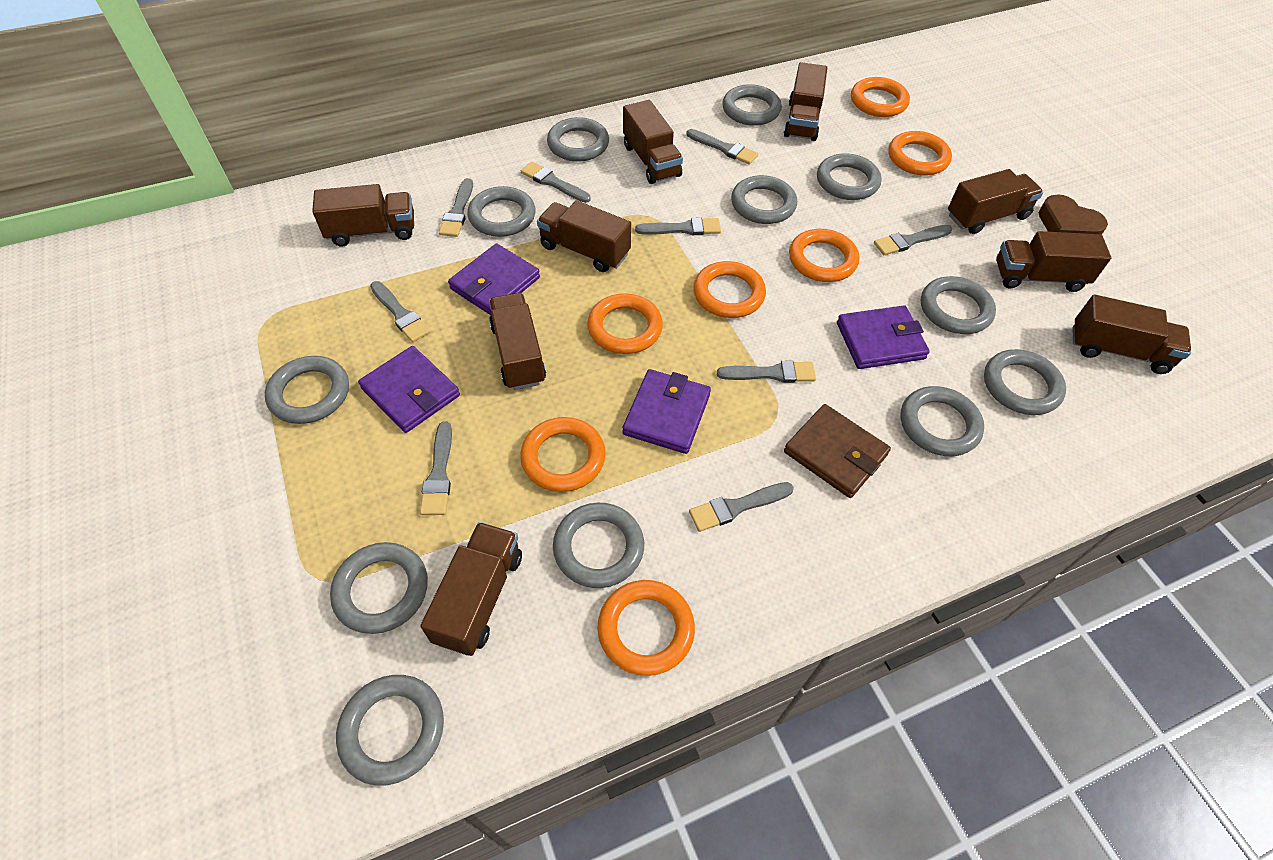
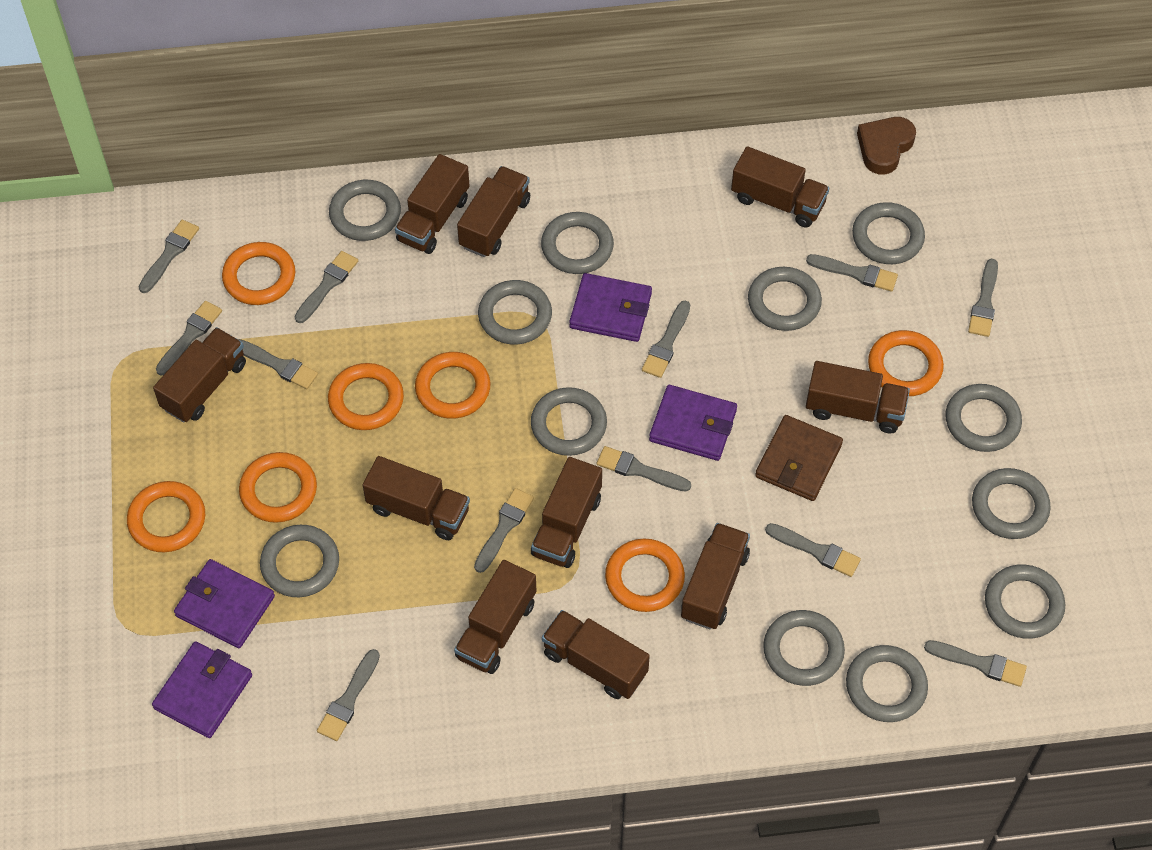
brown truck: [312,184,414,247] [420,522,522,656] [489,293,546,390] [537,200,631,272] [623,100,683,184] [784,62,827,141] [948,169,1043,234] [996,231,1111,292] [1073,295,1191,374] = 9 -> [153,327,246,422] [363,456,470,540] [395,154,470,254] [454,560,536,674] [457,166,530,257] [531,457,602,568] [542,610,650,699] [681,523,750,629] [731,146,829,227] [806,361,910,434] = 10
grey brush: [370,281,431,342] [420,421,452,515] [439,178,473,237] [521,161,591,203] [635,217,721,235] [686,129,758,165] [689,482,794,532] [717,361,816,383] [874,225,952,255] = 9 -> [139,220,199,293] [156,301,222,376] [238,339,318,389] [295,251,358,323] [317,649,380,741] [474,488,534,573] [597,446,691,492] [642,301,690,378] [765,523,861,577] [806,254,898,292] [924,640,1027,687] [968,259,998,337] = 12

